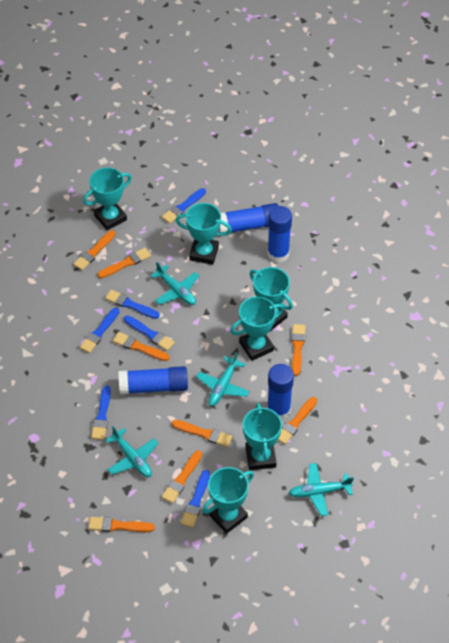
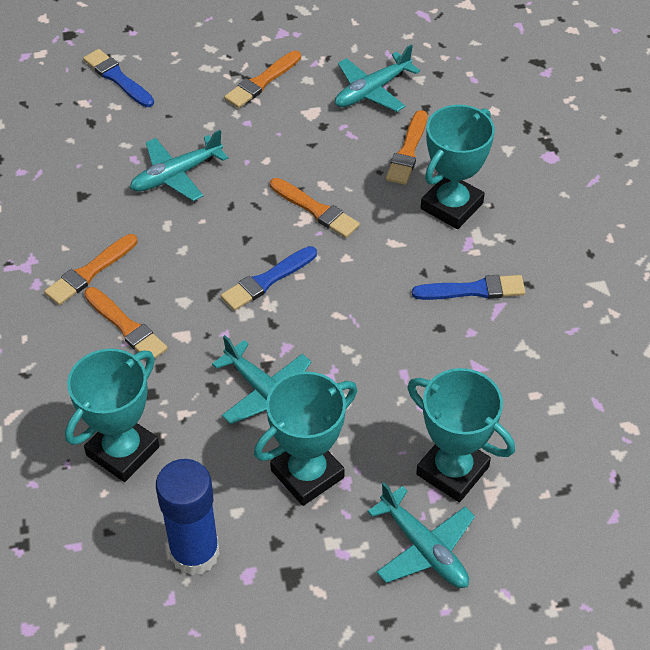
blue brush: [80,307,120,353] [91,385,111,440] [105,290,160,319] [124,315,175,351] [162,188,206,224] [181,470,210,528] = 6 -> [83,49,154,107] [221,246,317,311] [412,275,525,300] = 3
blue glue stick: [119,366,188,395] [219,203,279,233] [267,364,294,420] [268,206,292,263] = 4 -> [156,459,220,576] = 1
orange brush: [73,230,116,270] [88,517,155,532] [97,248,151,278] [113,332,169,361] [162,450,202,503] [172,420,233,447] [278,397,317,444] [292,324,306,376] = 8 -> [44,234,138,305] [84,287,168,360] [224,51,301,108] [270,178,360,238] [386,110,427,185] = 5
turquoise trophy: [83,167,132,230] [176,203,232,265] [202,467,254,534] [230,296,284,361] [243,403,282,470] [250,267,293,331] = 6 -> [65,349,159,482] [254,371,357,506] [408,368,515,502] [421,105,495,229] = 4

